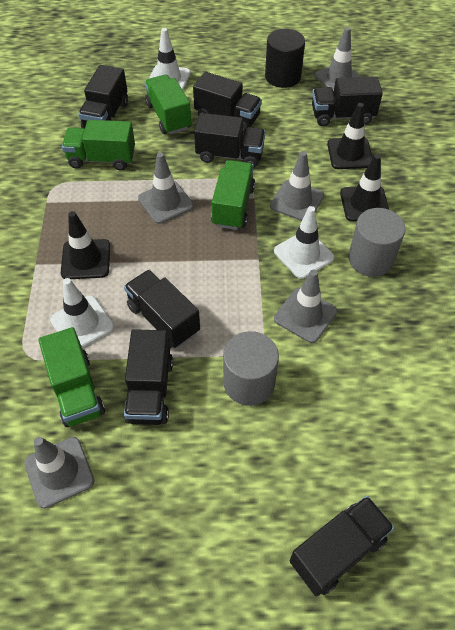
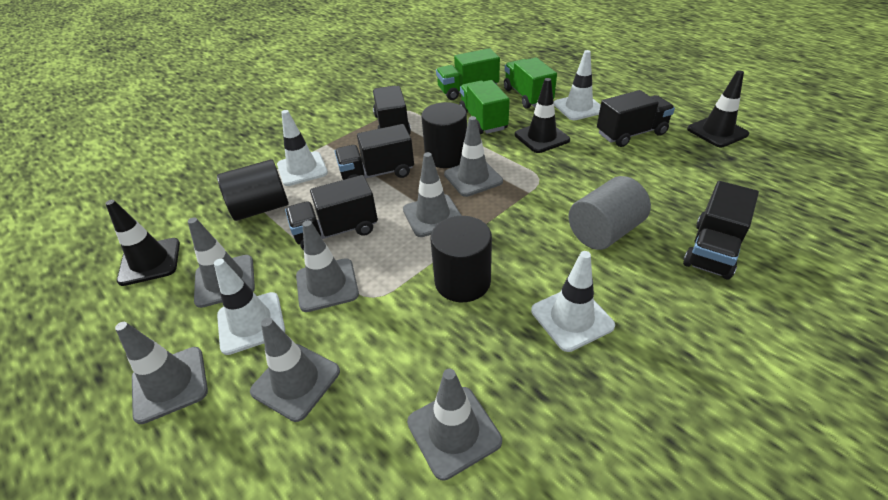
black cylinder: [265,29,305,88] = 1 -> [217,159,289,221] [421,102,467,168] [430,216,492,302] = 3
black truck: [78,65,128,129] [124,270,200,348] [124,329,173,425] [193,72,262,133] [194,113,265,168] [290,496,395,597] [312,76,383,126] = 7 -> [285,175,378,250] [335,124,414,180] [373,86,411,135] [597,90,675,147] [683,181,759,280] = 5
green truck: [38,327,105,427] [62,120,135,171] [145,74,191,134] [211,160,255,230] = 4 -> [436,48,500,100] [459,80,510,134] [504,57,557,109] = 3
grey cylinder: [223,331,279,406] [348,208,405,277] = 2 -> [568,176,651,250] = 1
grey traffic cone: [24,437,94,508] [138,152,194,224] [270,151,324,221] [274,269,337,343] [315,27,361,92] = 5 -> [115,322,208,424] [188,217,255,308] [250,318,340,422] [296,220,359,312] [403,152,462,237] [407,369,502,480] [444,116,503,197] = 7
white traffic cone: [50,278,114,348] [149,28,191,90] [274,206,335,279] = 3 -> [214,259,285,355] [277,110,328,186] [531,251,615,352] [554,50,601,120] = 4

